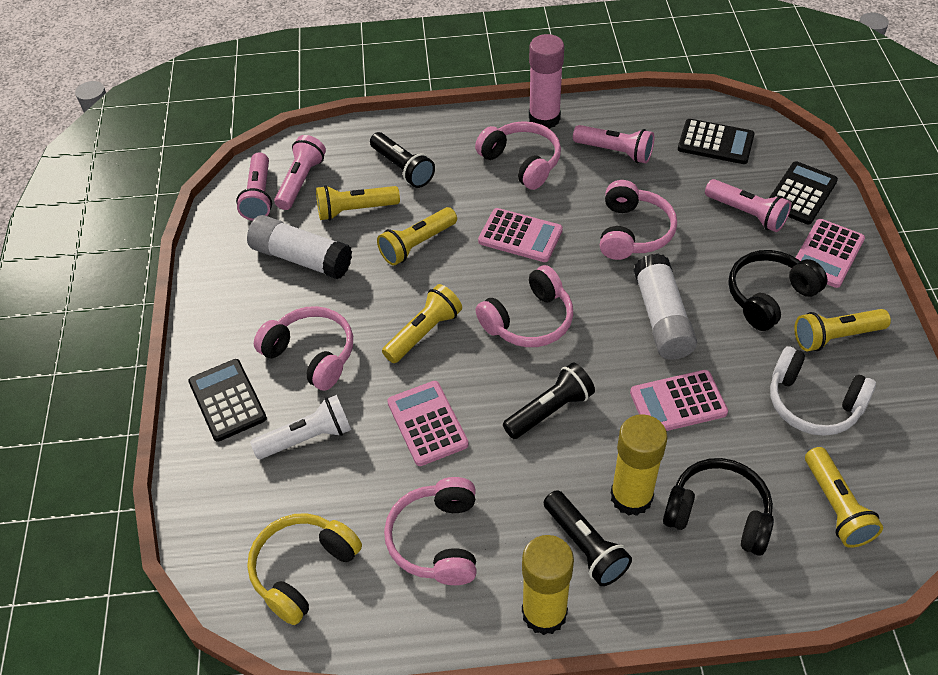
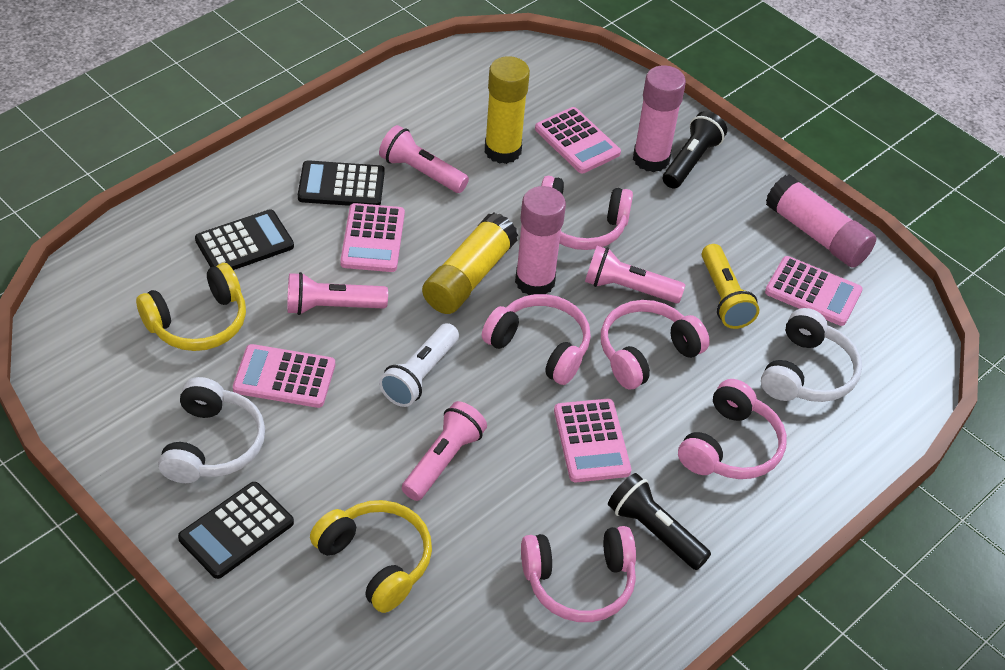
black flashlight: [370,132,435,188] [503,362,595,439] [544,490,632,586] = 3 -> [608,473,711,570] [663,111,727,188] = 2
black headphones: [663,458,774,556] [728,250,828,331] = 2 -> none = 0
pink calculator: [387,381,469,466] [478,208,563,262] [630,370,728,431] [791,219,865,288] = 4 -> [233,344,335,408] [340,203,405,272] [535,107,621,173] [554,399,631,482] [765,256,863,326] = 5
pink glue stick: [529,34,564,129] = 1 -> [515,186,566,295] [633,65,686,172] [766,174,877,268] = 3
white glue stick: [247,215,352,279] [633,254,697,360] = 2 -> none = 0
white headphones: [770,346,876,436] = 1 -> [158,377,265,483] [761,308,862,402] = 2
yellow flashlight: [316,185,400,220] [377,207,457,266] [382,284,462,363] [794,309,891,351] [805,447,883,548] = 5 -> [702,244,759,329] = 1
yellow headphones: [247,513,362,625] = 1 -> [136,263,246,351] [310,500,432,613] = 2

